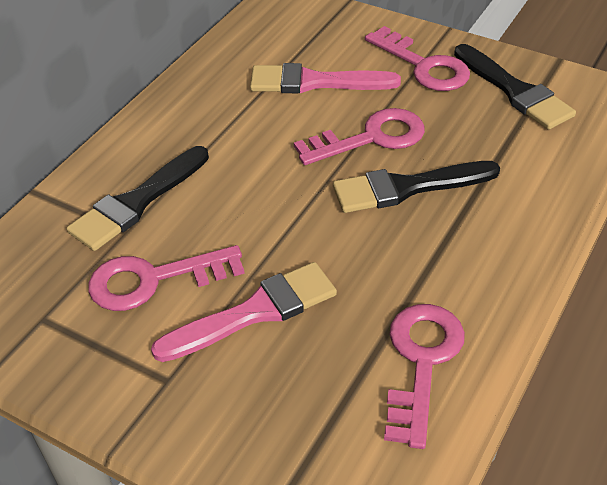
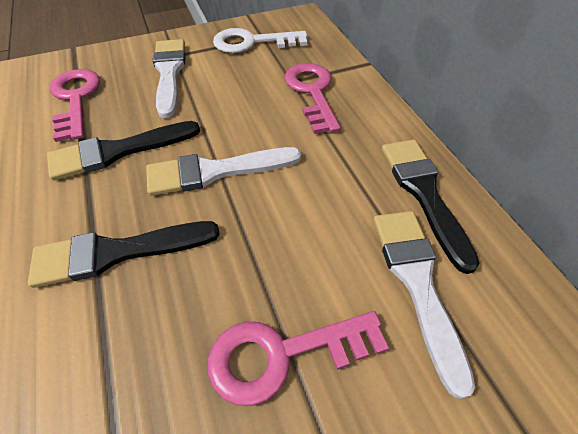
pink brush: [151,262,337,362] [250,63,401,94] = 2 -> none = 0
pink key: [88,245,245,311] [294,108,425,165] [365,26,470,91] [384,304,465,449] = 4 -> [50,69,100,142] [208,311,389,406] [285,63,340,134] = 3
white brush: none = 0 -> [146,147,301,196] [153,39,185,118] [373,211,475,399] = 3
white key: none = 0 -> [213,28,307,53] = 1

